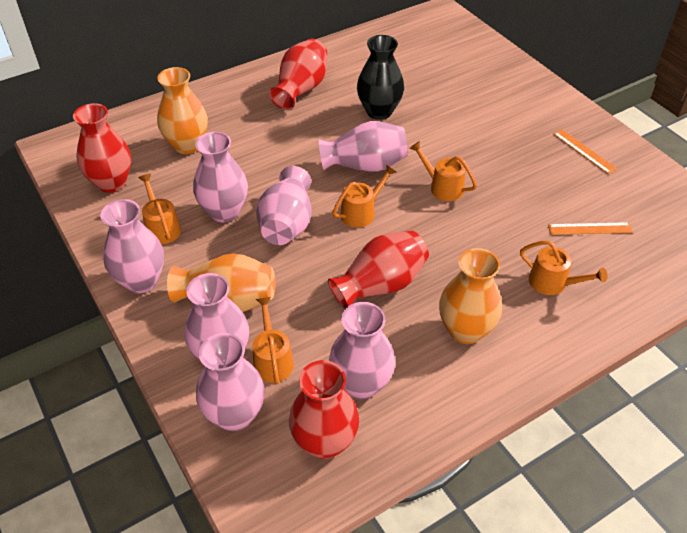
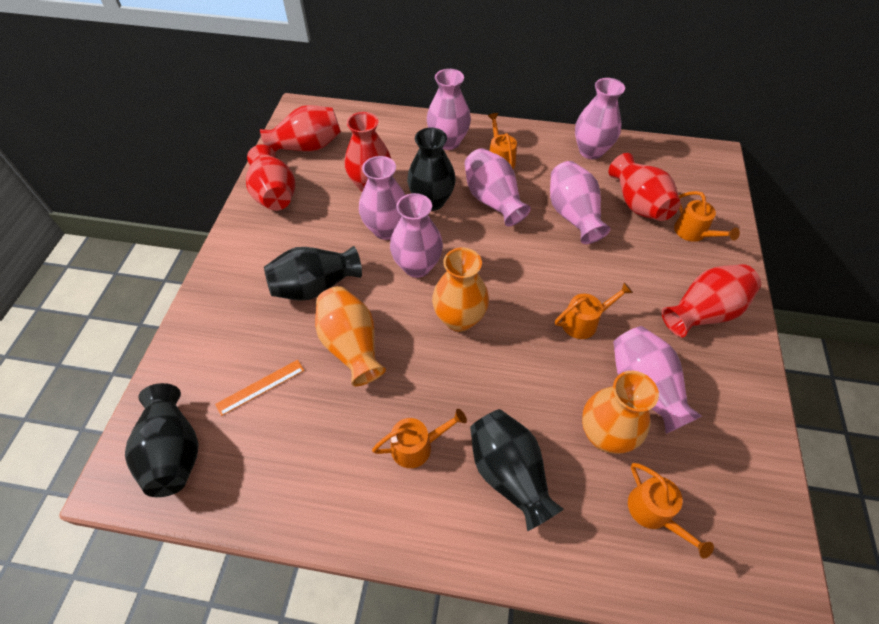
black vase: [357,35,404,120] = 1 -> [125,383,199,497] [264,246,362,301] [407,128,456,211] [470,409,564,531] = 4
orange ruler: [548,222,633,235] [554,129,617,174] = 2 -> [215,360,304,416] = 1
red vase: [73,103,131,193] [269,39,327,110] [289,360,359,459] [328,231,429,309] = 4 -> [246,144,295,211] [260,105,341,152] [345,112,391,192] [609,153,681,221] [662,264,761,337] = 5

